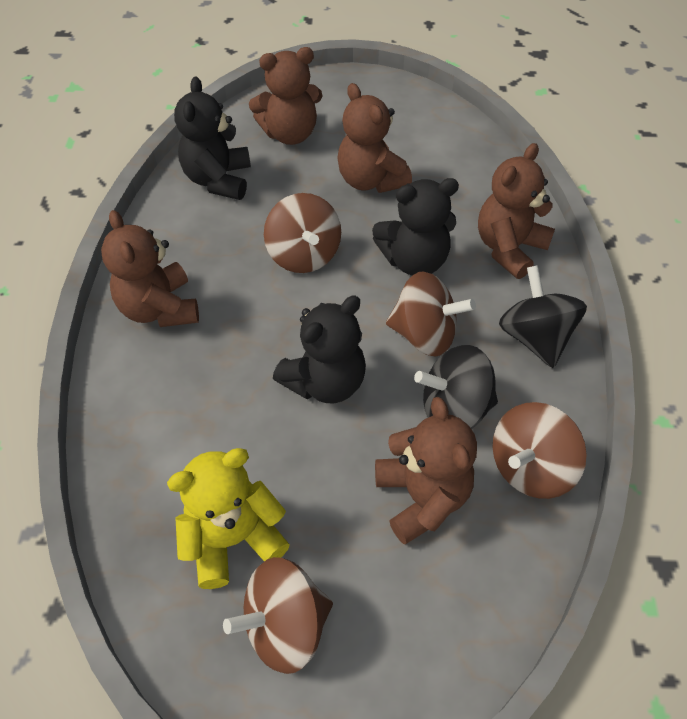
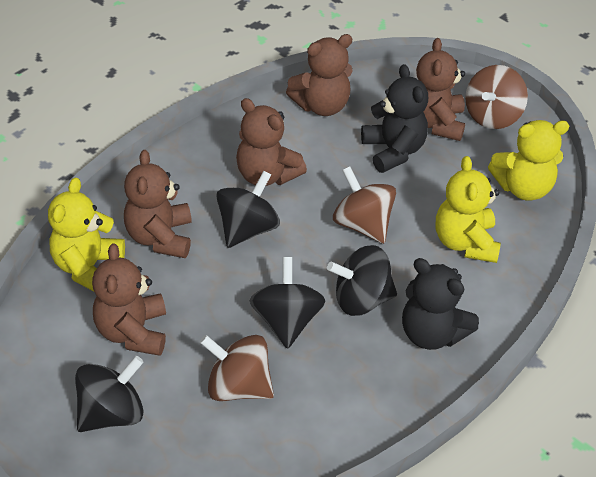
black spinning top: [414,345,498,429] [499,265,587,368] = 2 -> [75,356,144,432] [216,171,280,248] [250,257,325,349] [327,245,397,316] = 4
black teddy bear: [174,77,251,200] [273,296,366,403] [372,178,459,276] = 3 -> [361,64,428,173] [402,258,479,350] = 2
brown spinning top: [223,557,333,674] [264,193,341,273] [386,271,476,357] [493,402,587,499] = 4 -> [200,335,274,401] [333,166,396,244] [465,65,528,129] = 3
yellow teddy bear: [167,448,290,589] = 1 -> [48,178,125,291] [436,156,501,263] [488,120,569,201] = 3

